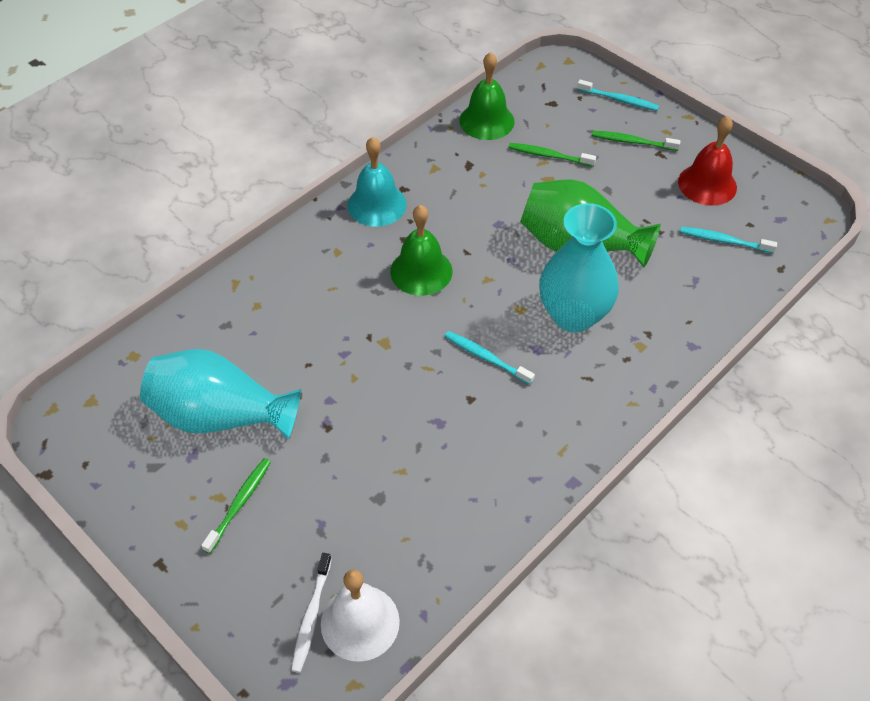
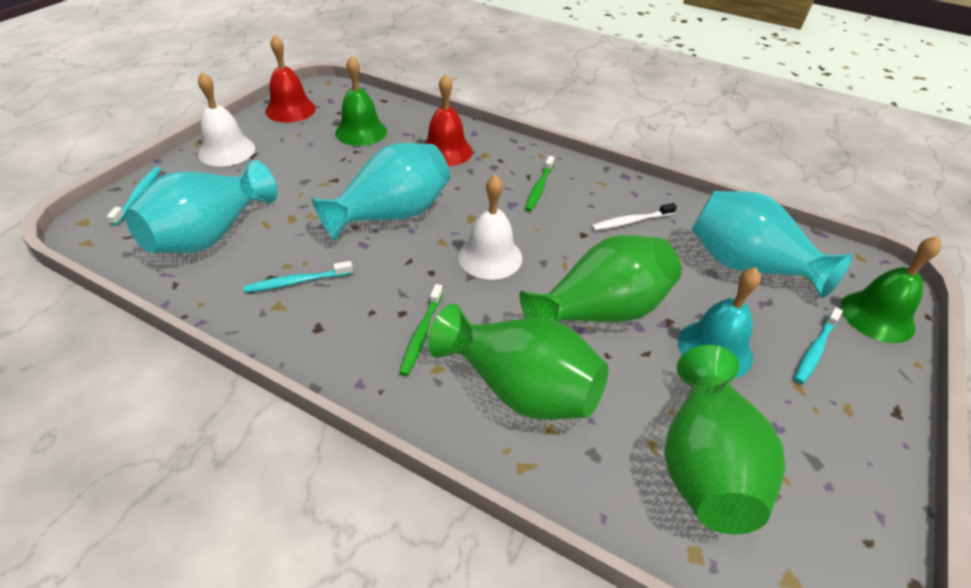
green toothbrush: [201,458,271,554] [508,143,596,167] [592,131,680,151] = 3 -> [399,284,443,376] [525,156,555,212] = 2
green vase: [520,179,660,267] = 1 -> [428,304,608,420] [519,235,681,322] [664,345,785,535] = 3
red bell: [678,116,737,206] = 1 -> [265,35,316,123] [424,74,473,166] = 2
turquoise vase: [140,349,301,439] [539,203,619,333] = 2 -> [125,160,278,253] [312,143,450,241] [692,191,852,298] = 3
white bell: [321,569,400,662] = 1 -> [198,72,255,167] [458,175,522,280] = 2

